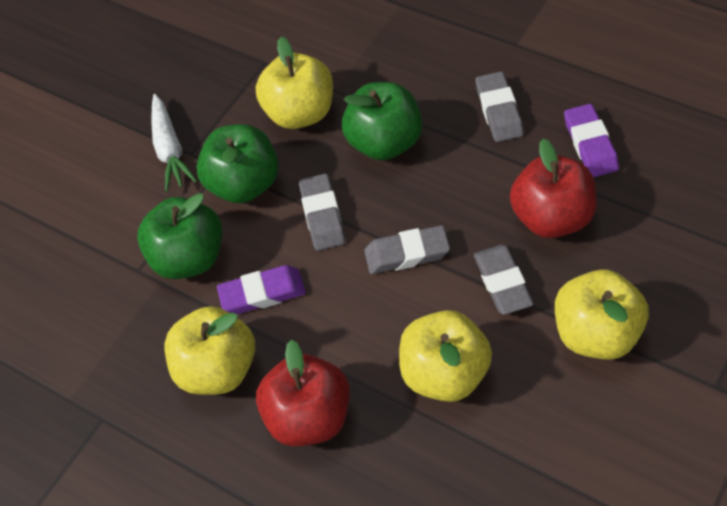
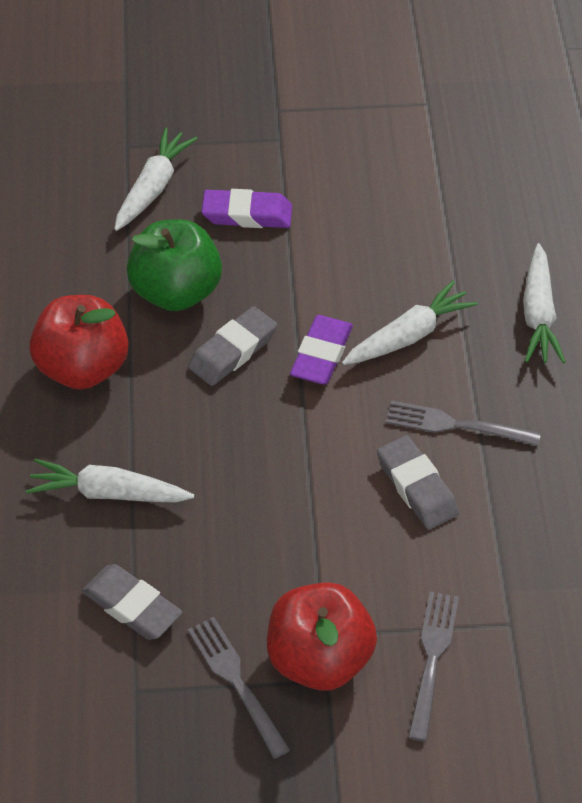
green apple: [137,193,223,279] [196,124,279,203] [342,82,422,160] = 3 -> [127,219,222,311] = 1
grey eraser: [299,174,345,251] [364,225,450,274] [474,245,534,315] [475,71,524,142] = 4 -> [82,564,182,640] [188,306,277,386] [377,435,459,529] = 3
grey fork: none = 0 -> [188,617,290,759] [386,400,541,446] [408,592,459,741] = 3
white carrot: [151,94,197,192] = 1 -> [26,459,194,503] [114,128,198,231] [342,280,478,365] [523,243,565,363] = 4
yellow apple: [164,306,255,395] [256,37,333,129] [399,310,492,402] [555,269,649,360] = 4 -> none = 0

